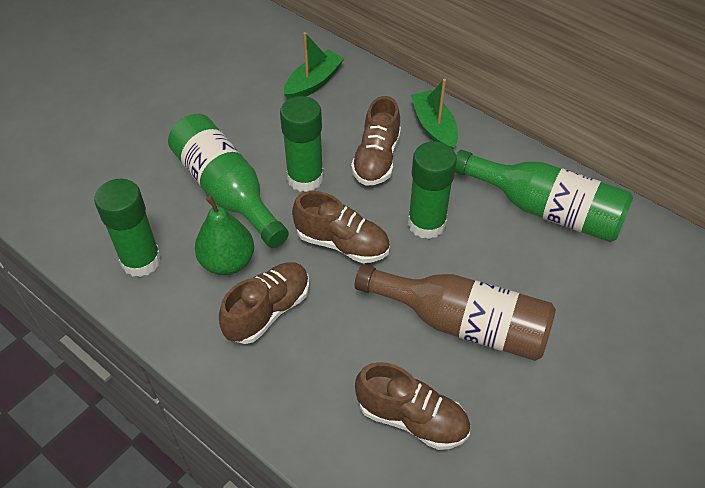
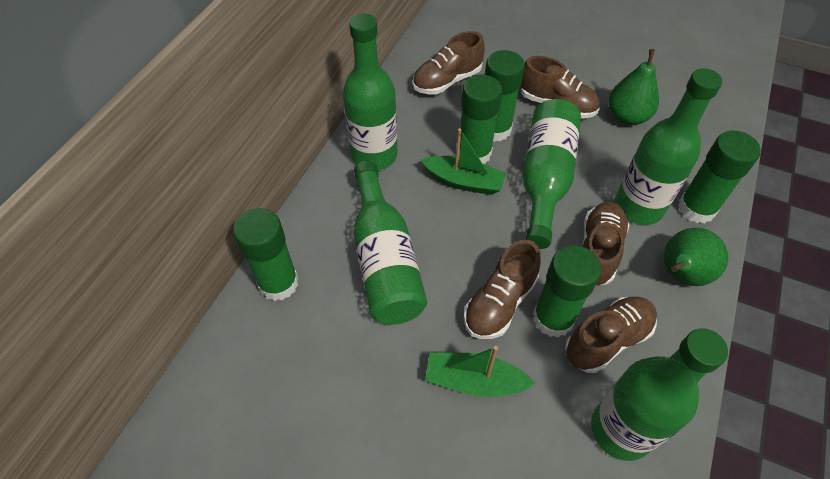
brown bottle: [355,264,556,361] = 1 -> none = 0
brown shoe: [219,262,309,344] [292,191,390,263] [351,96,401,186] [355,362,470,450] = 4 -> [413,31,485,95] [464,240,541,339] [520,56,600,119] [565,297,657,373] [582,202,629,285] = 5
green bottle: [168,114,289,248] [455,150,633,242] = 2 -> [343,14,397,170] [354,161,427,325] [523,99,581,249] [591,328,728,461] [615,68,722,225] = 5
green glue stick: [94,179,161,277] [280,96,324,192] [408,141,457,239] = 3 -> [233,208,298,301] [459,74,502,164] [485,50,525,142] [533,245,601,338] [678,130,760,223] = 5
green pear: [195,196,254,275] = 1 -> [608,49,659,125] [664,228,728,286] = 2

